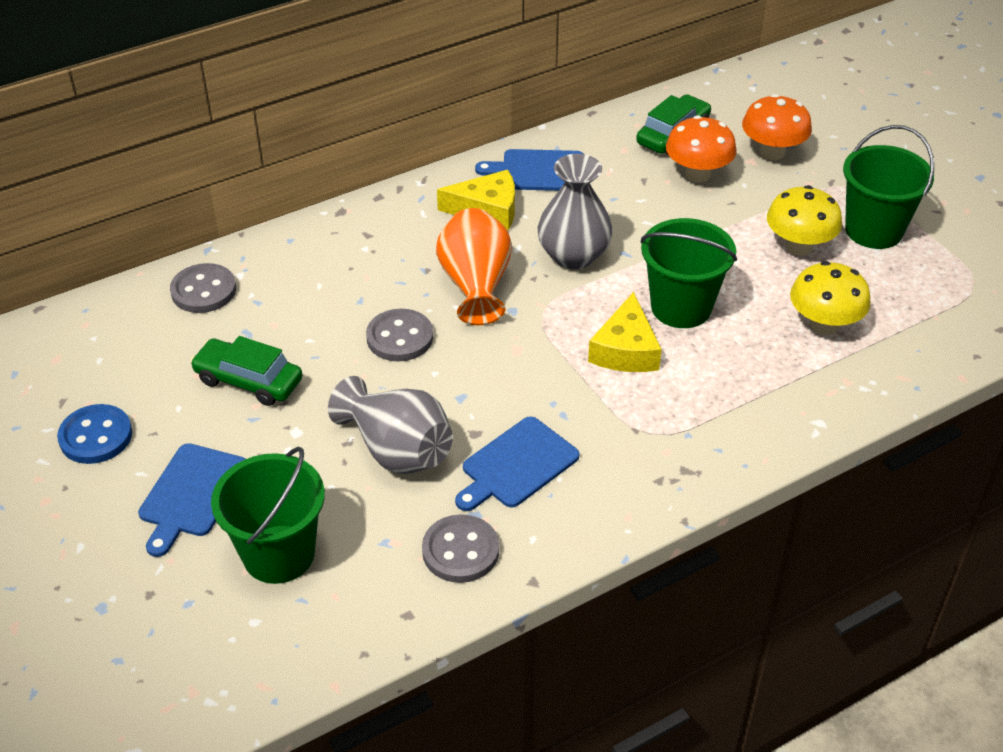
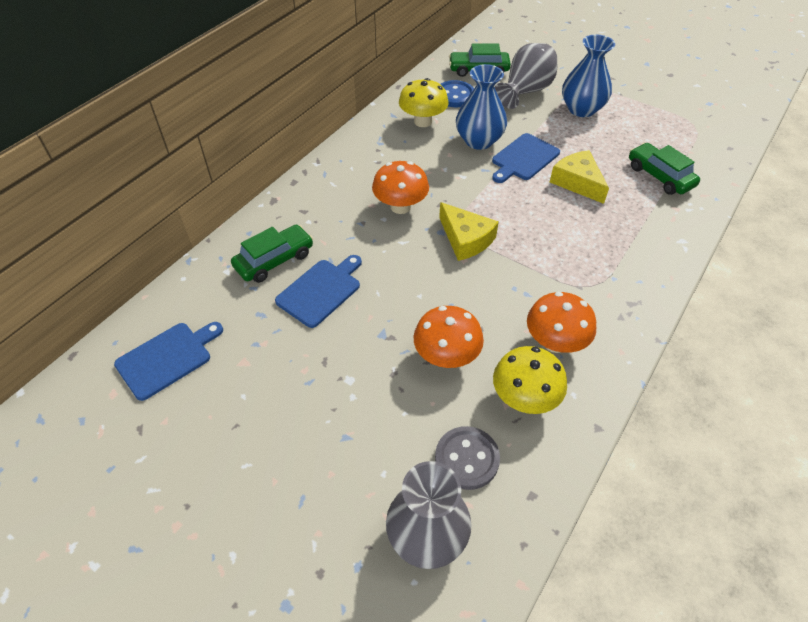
blue vase: none = 0 -> [456,64,507,150] [562,34,615,117] = 2
green bucket: [211,447,325,584] [641,218,737,328] [843,125,934,249] = 3 -> none = 0
green car: [190,336,302,406] [636,94,711,154] = 2 -> [231,225,313,283] [449,43,511,77] [629,143,700,195] = 3
grey button: [170,263,236,313] [366,309,433,361] [422,514,499,583] = 3 -> [435,426,500,490] = 1
orange mushroom: [666,115,737,183] [742,94,812,160] = 2 -> [372,161,429,214] [413,306,484,368] [527,292,596,353] = 3
orange vase: [436,208,512,325] = 1 -> none = 0

